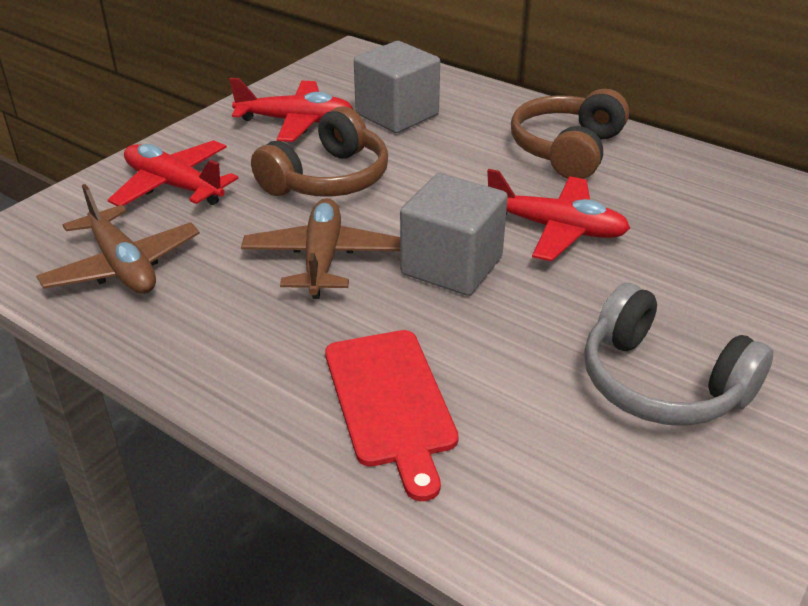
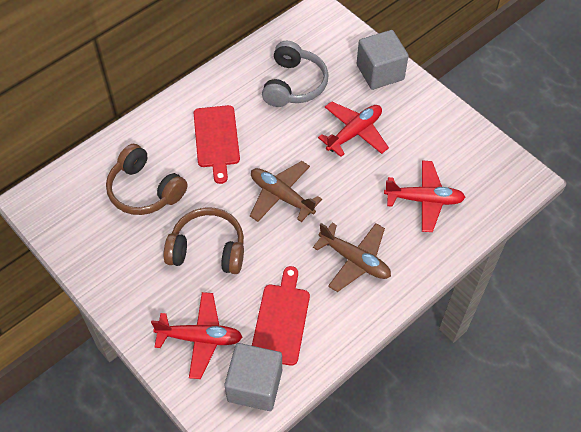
red cutting board: [325,330,459,501] = 1 -> [194,105,240,184] [252,266,310,366] = 2

